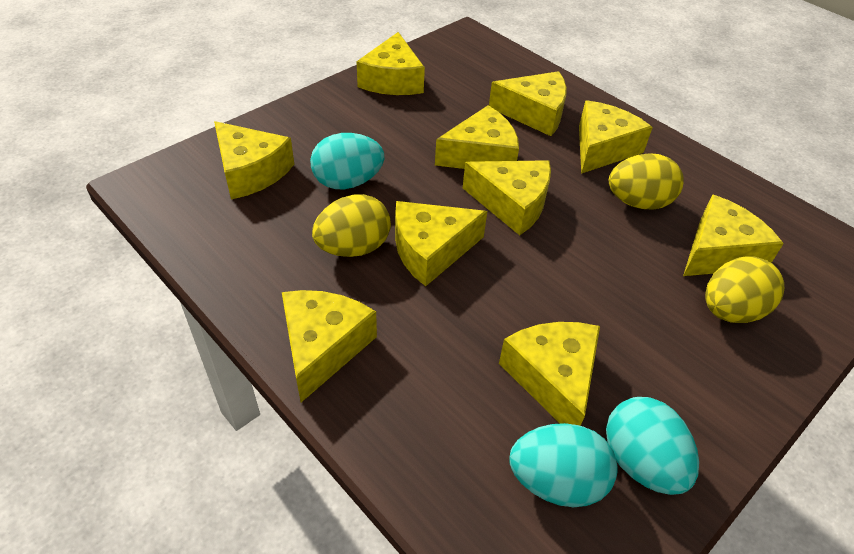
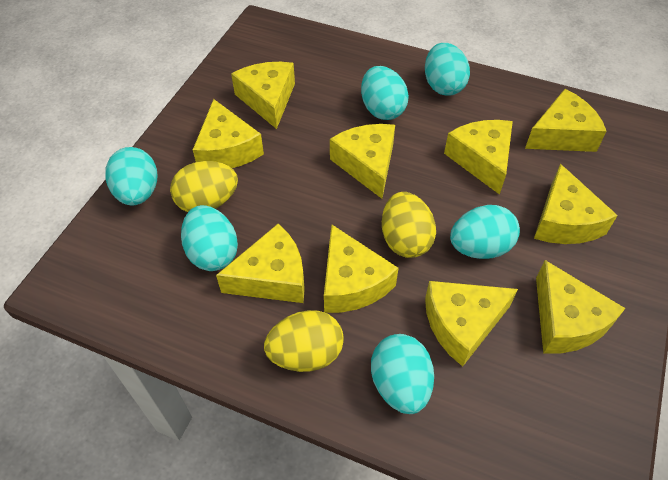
turquoise egg: [310,133,384,189] [509,423,618,507] [606,397,699,495] = 3 -> [105,147,158,205] [181,205,238,271] [361,66,409,120] [371,334,434,414] [425,43,470,96] [450,205,520,259] = 6

